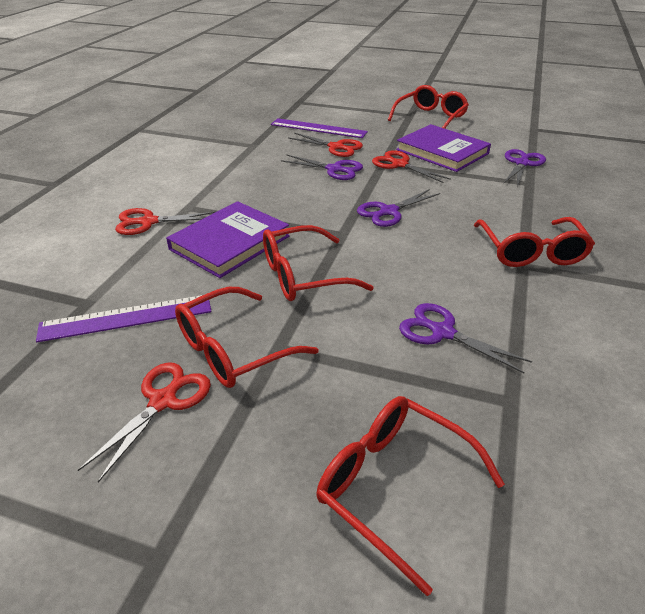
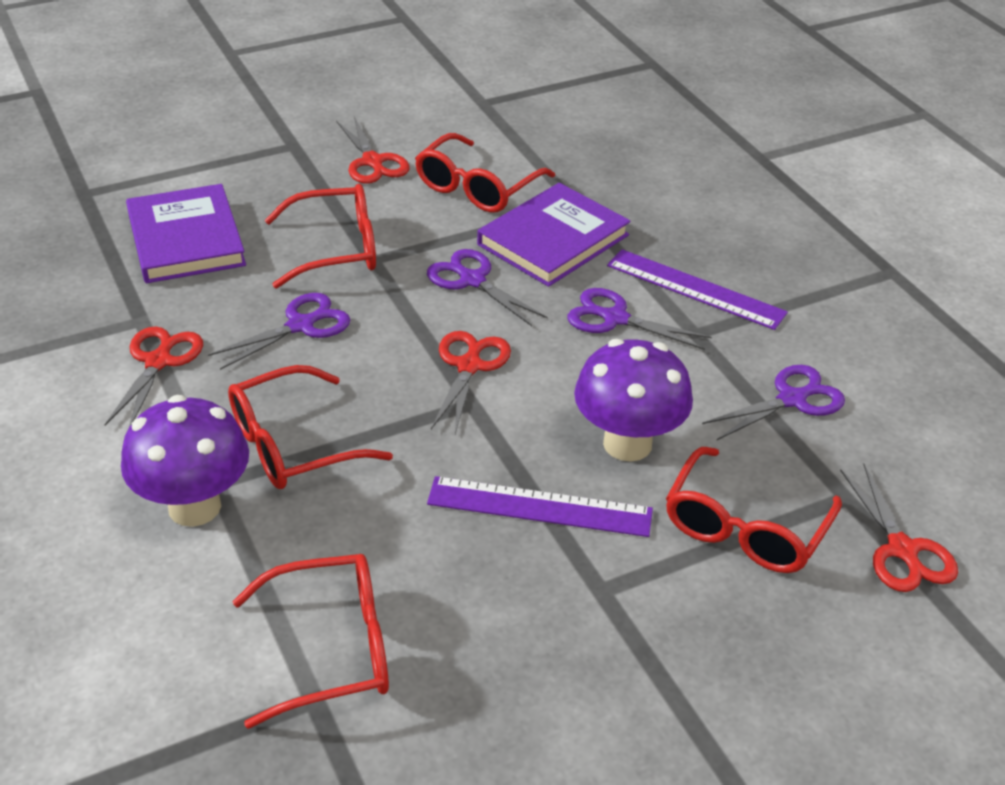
purple mushroom: none = 0 -> [121,395,249,527] [574,339,693,462] = 2

